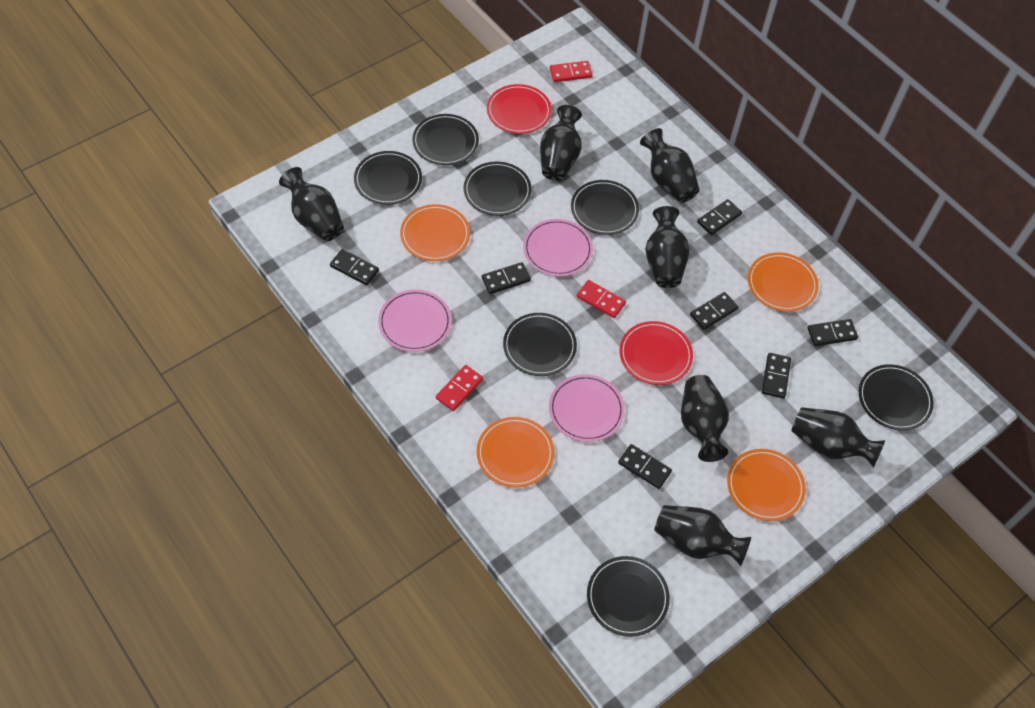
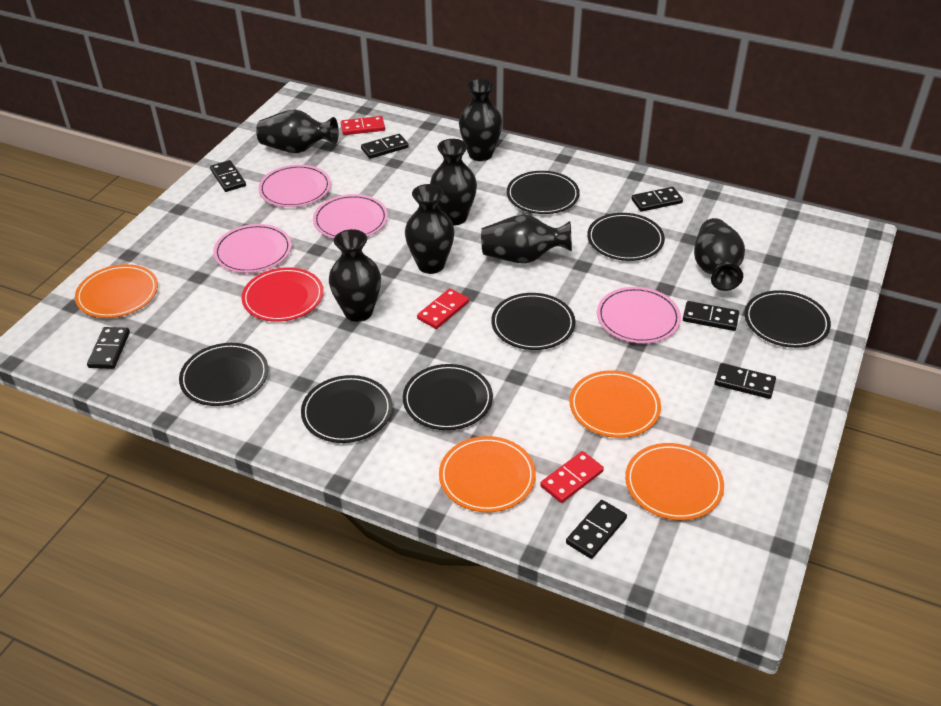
pink plate: [378,289,452,352] [523,219,593,276] [549,374,625,442] = 3 -> [213,224,292,273] [258,165,331,207] [313,194,388,239] [597,287,681,343] = 4
red plate: [487,84,552,134] [620,321,693,385] = 2 -> [242,267,324,322] = 1

